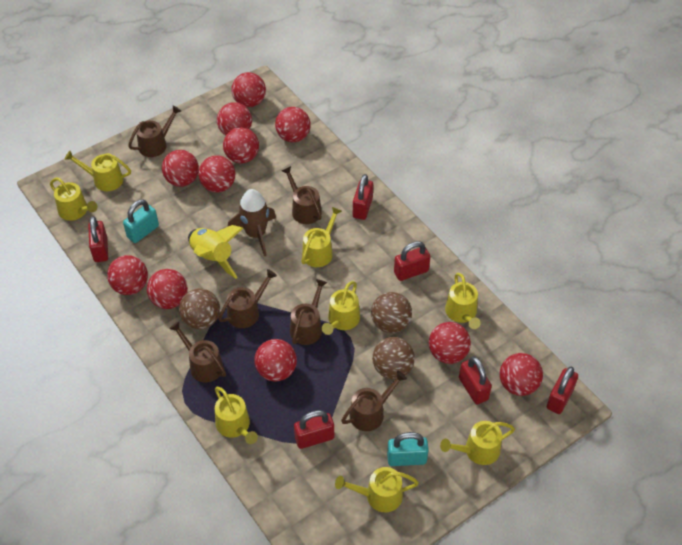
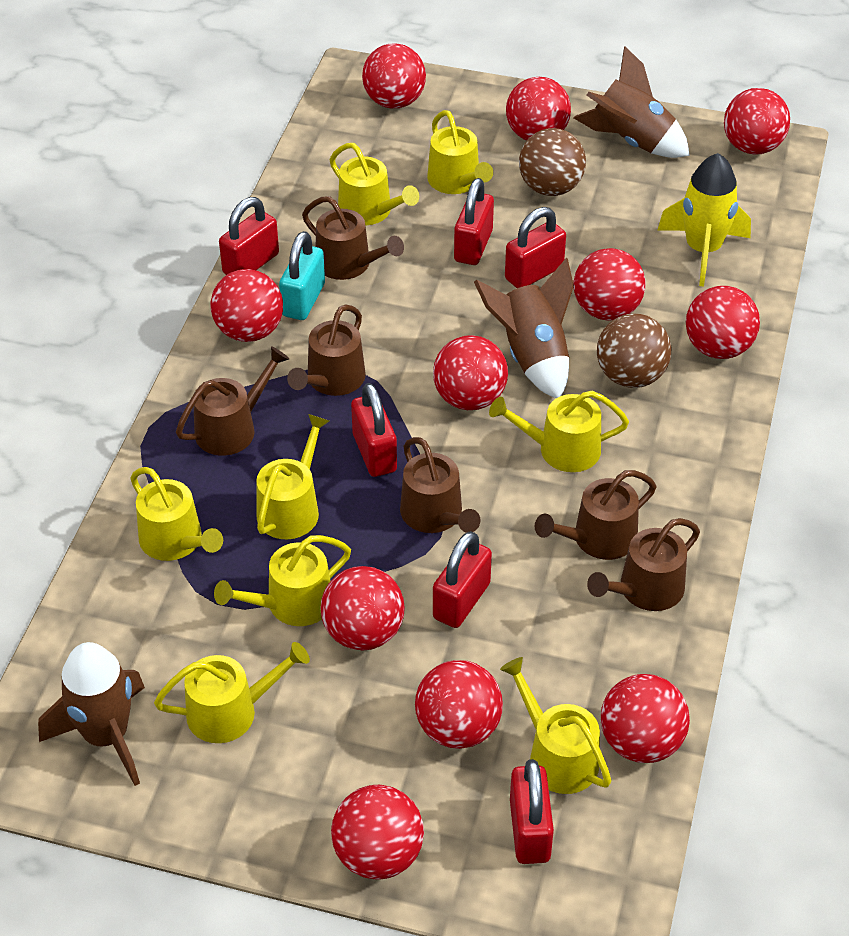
brown ball: [179,288,220,329] [371,292,412,333] [372,337,415,379] = 3 -> [519,128,586,196] [597,314,672,388] = 2
brown rocket: [228,189,276,256] = 1 -> [38,642,145,786] [474,258,574,398] [574,46,690,158] = 3
turquoise padlock: [123,199,159,243] [387,432,429,466] = 2 -> [279,231,325,320] = 1

